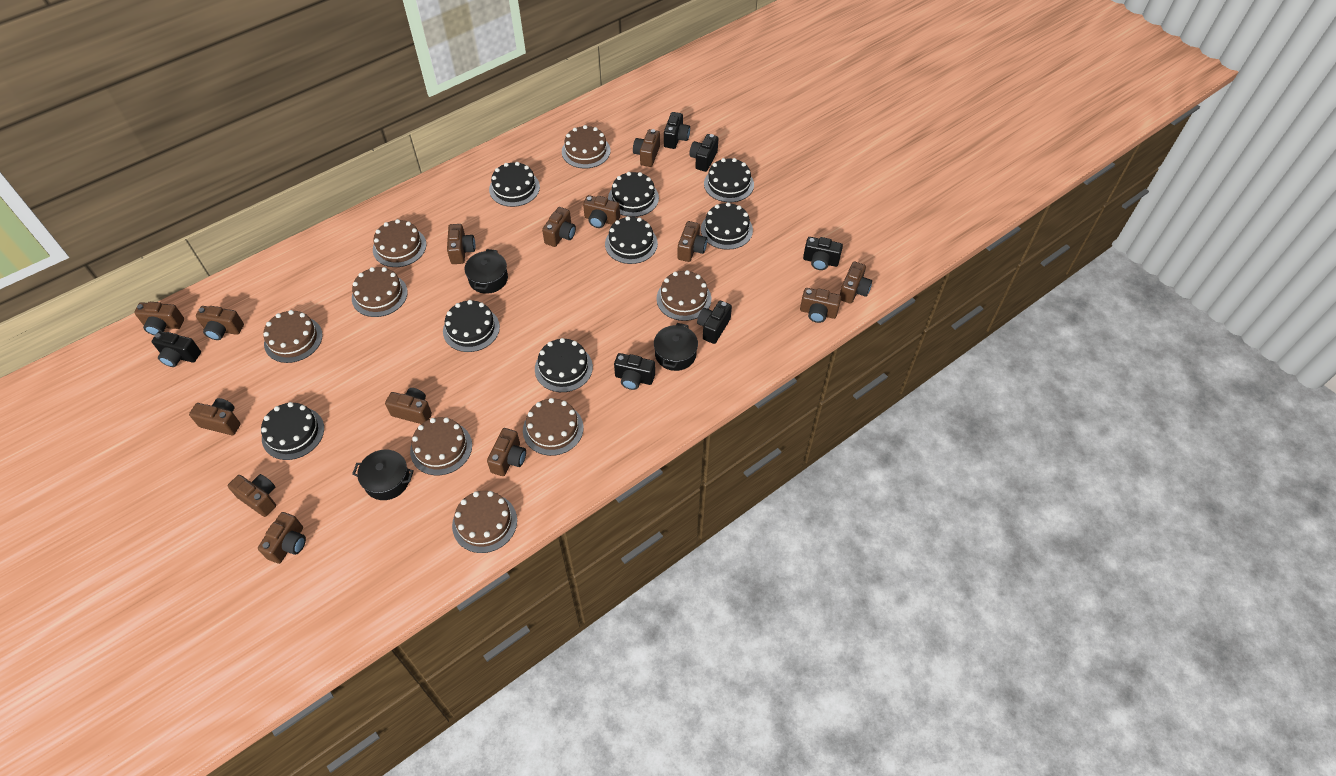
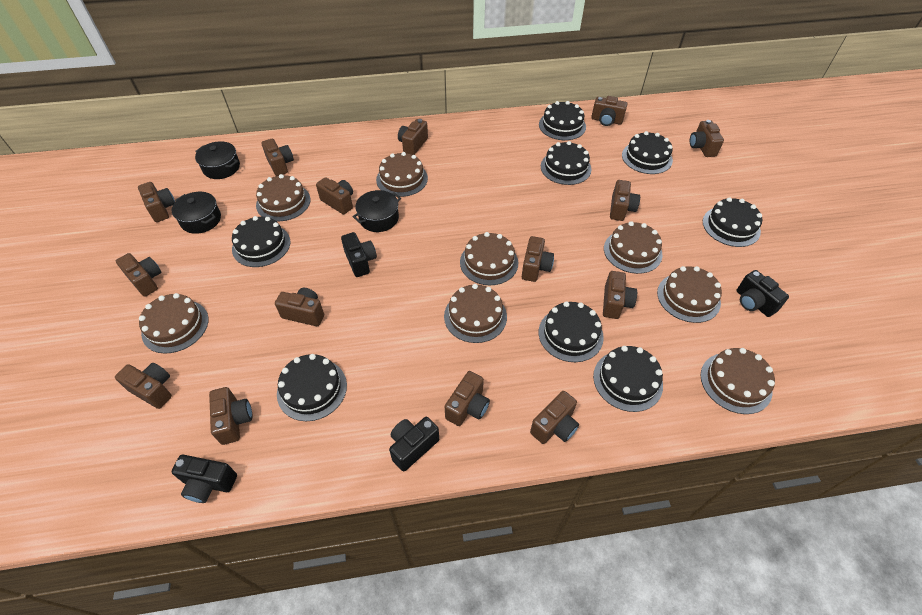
black camera: [152,331,201,367] [614,353,655,390] [664,112,690,149] [689,134,718,172] [697,301,732,344] [803,237,843,270] = 6 -> [171,455,237,503] [341,232,377,277] [389,417,439,472] [736,270,789,317] = 4
brown camera: [134,302,184,335] [189,398,241,435] [196,306,244,340] [228,474,276,517] [258,512,306,564] [385,388,432,424] [447,224,475,264] [487,428,526,476] [542,207,576,247] [583,195,620,228] [633,129,660,167] [677,221,707,262] [800,288,841,323] [840,262,872,304] = 14 -> [115,363,172,409] [116,253,162,297] [138,182,175,222] [209,387,252,445] [261,139,294,176] [275,288,324,326] [316,177,353,215] [398,119,428,155] [445,371,490,426] [522,236,554,282] [530,391,579,444] [591,96,627,126] [603,271,637,319] [610,180,640,221] [690,120,724,157] = 15

